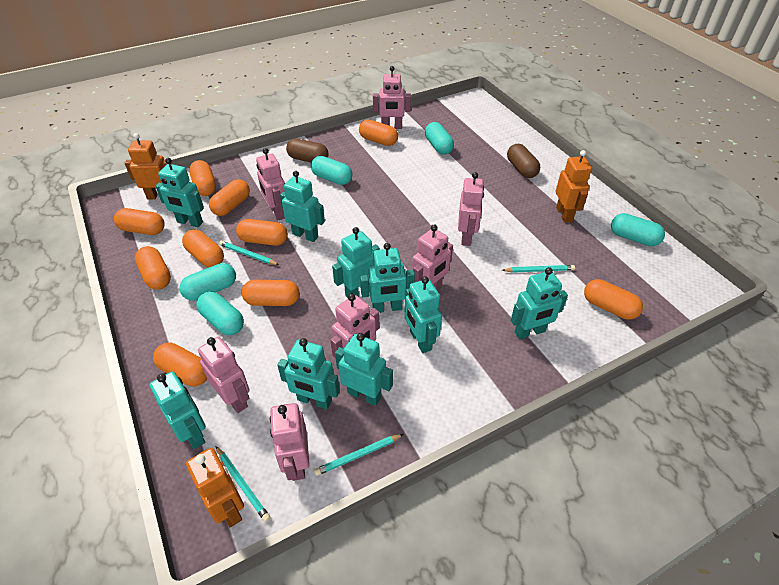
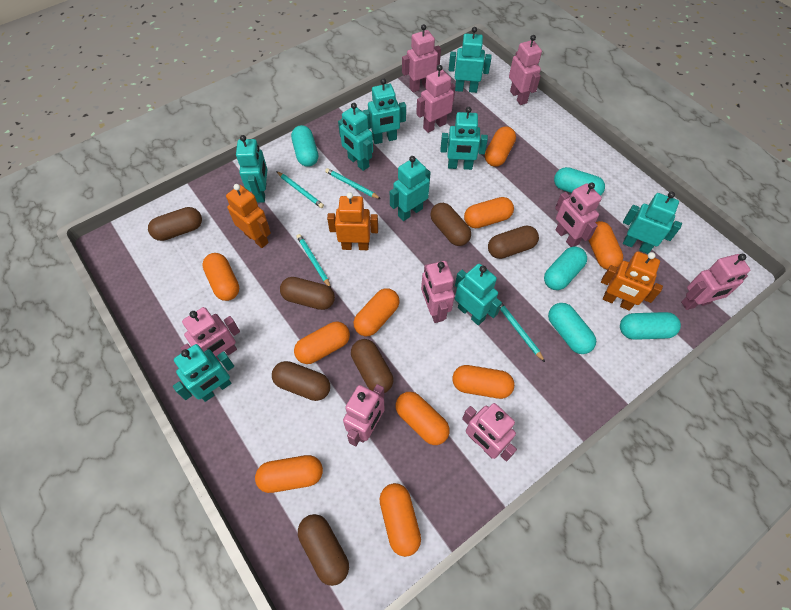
brown capsule: [286,139,329,162] [507,144,540,178] = 2 -> [148,207,202,241] [272,361,330,401] [280,277,335,310] [298,514,349,586] [351,339,393,393] [430,203,471,246] [488,225,539,259] = 7
pink robot: [198,337,250,413] [256,148,285,220] [270,403,310,481] [330,293,380,358] [373,66,411,129] [412,224,453,289] [458,172,484,246] = 7 -> [181,307,240,361] [343,384,385,446] [402,24,441,92] [416,65,455,133] [421,261,455,323] [462,403,517,461] [509,35,542,105] [555,182,602,247] [681,254,750,310] = 9

